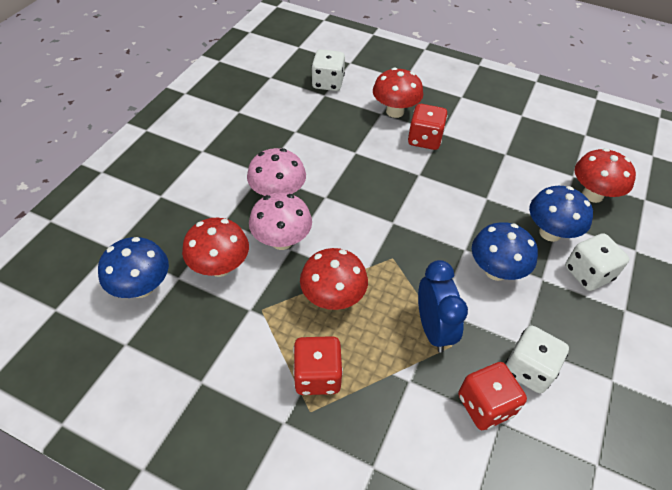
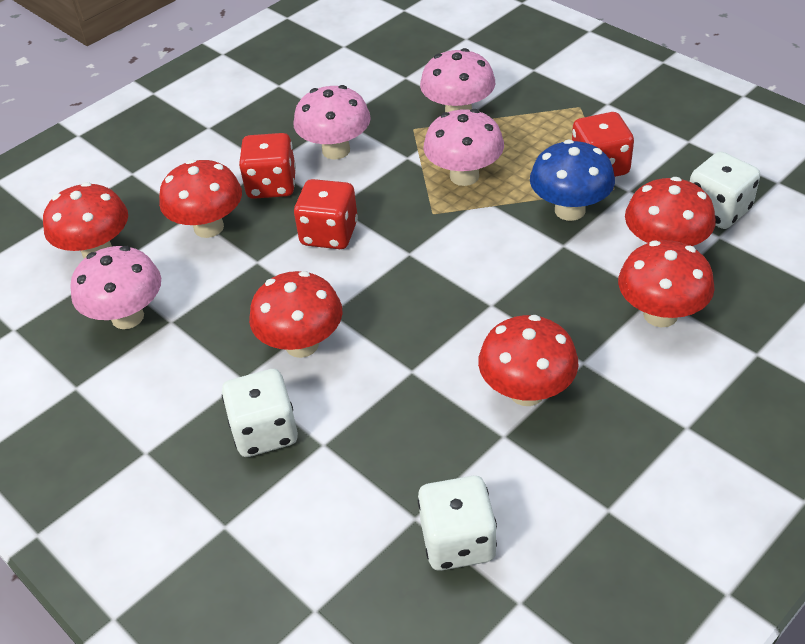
blue clock: [418,260,468,353] = 1 -> none = 0
blue mushroom: [98,237,169,298] [472,222,538,281] [529,186,593,242] = 3 -> [530,139,615,221] = 1
pink mushroom: [247,148,306,196] [249,192,312,250] = 2 -> [70,246,161,329] [293,85,371,160] [420,48,495,112] [423,109,504,186] = 4
red mushroom: [182,218,249,277] [300,248,368,310] [373,68,423,118] [575,148,636,203] = 4 -> [43,182,128,259] [159,159,242,238] [249,271,342,358] [478,315,579,406] [618,240,715,327] [625,177,716,246] = 6

